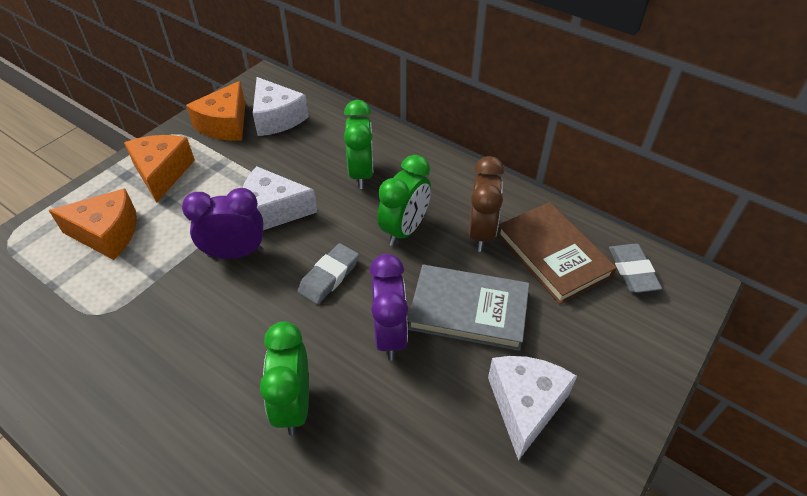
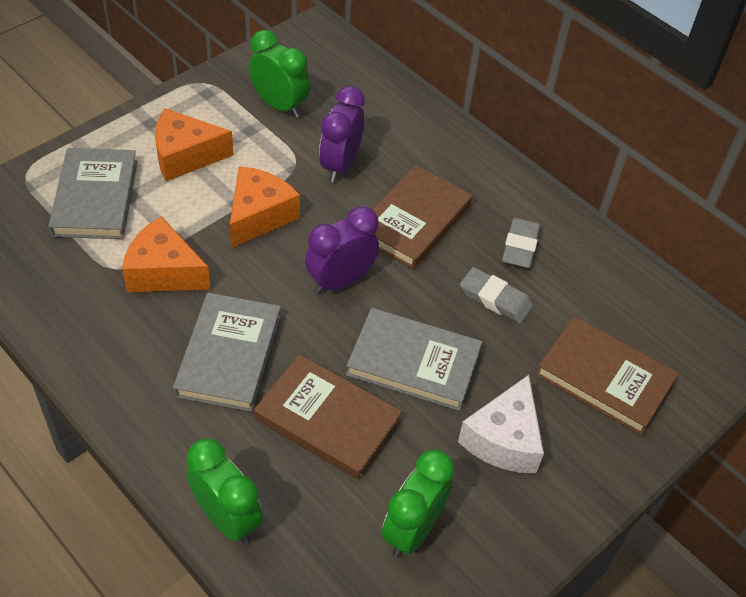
brown book: [497,202,617,304] = 1 -> [254,354,402,480] [373,165,472,269] [536,316,679,435] = 3
brown clock: [468,156,504,252] = 1 -> none = 0
grey book: [408,265,529,351] = 1 -> [48,148,137,239] [173,293,281,412] [346,308,482,411] = 3
white cheese: [243,166,317,230] [253,77,309,136] [488,356,577,461] = 3 -> [458,375,544,473] = 1

